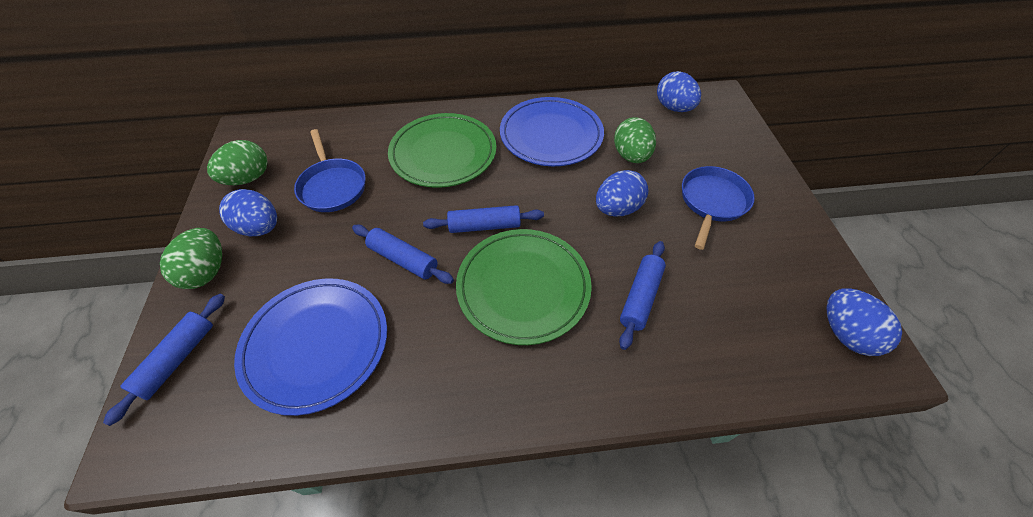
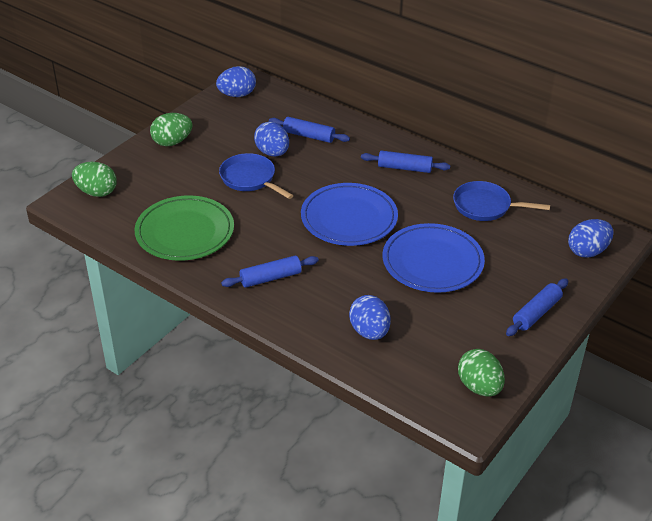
green plate: [388,113,496,188] [456,229,592,345] = 2 -> [134,196,234,261] = 1

